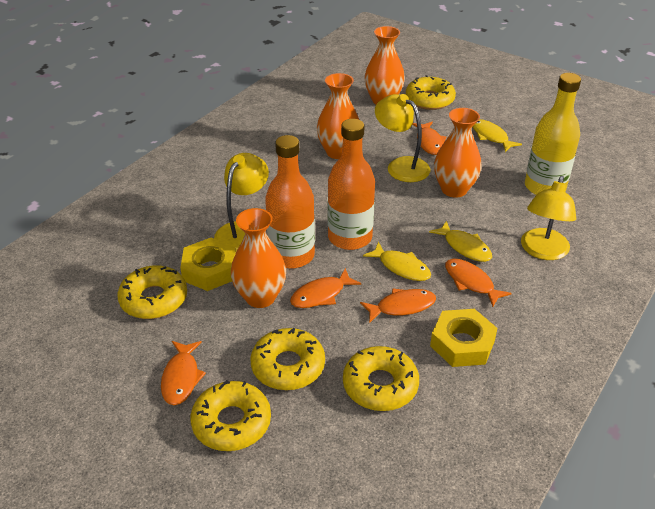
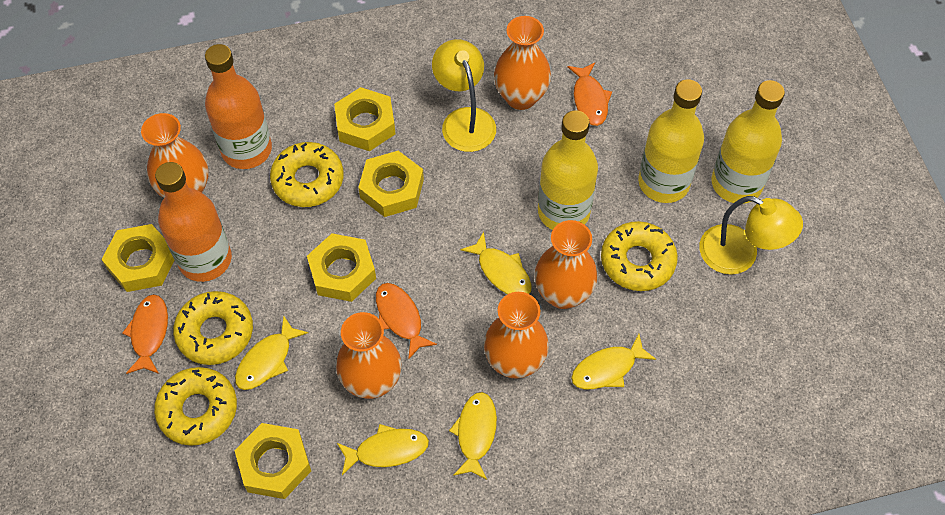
orange fish: [161,341,206,405] [290,268,361,308] [360,288,436,323] [412,122,446,155] [445,259,512,307] = 5 -> [122,294,168,374] [376,283,437,360] [567,63,612,126] = 3
orange vase: [231,208,286,308] [317,73,359,159] [364,26,405,105] [434,108,482,198] = 4 -> [141,113,209,198] [336,312,402,399] [484,292,549,379] [494,16,551,110] [534,220,598,309] = 5
yellow bottle: [525,73,581,195] = 1 -> [538,110,598,230] [638,79,704,203] [711,80,785,204] = 3
yellow donut: [118,265,187,319] [190,380,271,451] [251,328,325,390] [343,346,419,411] [406,75,456,110] = 5 -> [154,367,237,446] [173,291,253,365] [270,142,344,207] [601,221,678,291] = 4
yellow fish: [363,242,431,281] [429,221,492,262] [473,119,522,152] = 3 -> [235,316,308,390] [337,424,429,475] [449,392,497,480] [460,232,532,294] [571,334,656,389] = 5
yellow lamp: [214,153,269,252] [375,94,430,182] [521,176,576,260] = 3 -> [432,39,496,152] [699,196,803,275] = 2
yellow nut: [180,238,236,291] [430,309,498,367] = 2 -> [101,224,174,292] [234,423,311,499] [307,233,376,302] [334,87,395,151] [358,151,424,217] = 5

